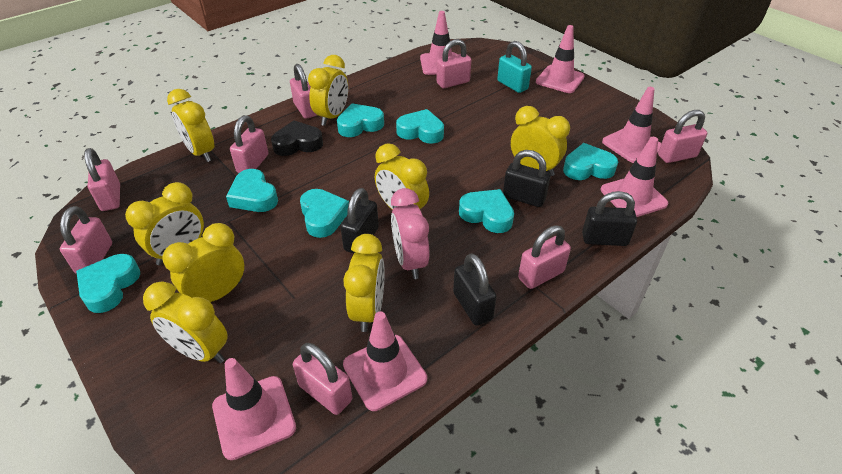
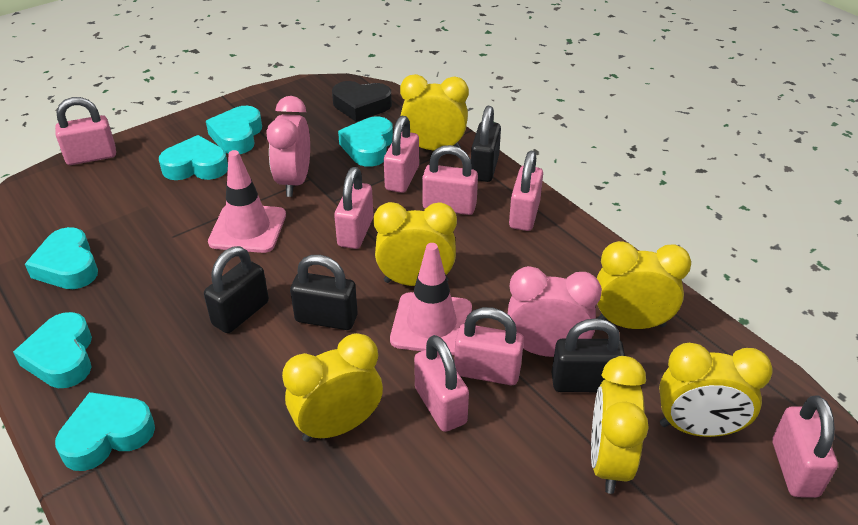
pink clock: [391,188,429,279] = 1 -> [266,96,310,197] [508,266,602,357] = 2
pink traffic cone: [212,358,296,460] [343,311,427,411] [420,11,457,75] [536,25,585,93] [601,137,668,217] [602,87,661,163] = 6 -> [208,150,286,253] [390,243,472,355] = 2
turquoise heart: [76,254,140,313] [226,169,278,212] [300,189,349,238] [337,103,384,137] [396,109,444,144] [459,189,514,233] [563,143,618,180] = 7 -> [13,312,92,388] [25,227,98,289] [55,392,155,471] [159,135,228,180] [206,106,262,154] [338,116,393,167] = 6
turquoise padlock: [497,41,532,93] = 1 -> none = 0
yellow clock: [125,182,204,266] [143,281,228,363] [162,223,244,302] [167,89,214,162] [308,55,348,126] [343,234,385,332] [375,143,429,210] [511,106,570,176] = 8 -> [282,333,383,442] [373,202,457,286] [400,74,469,150] [591,356,649,494] [597,241,691,329] [659,343,773,437] = 6

